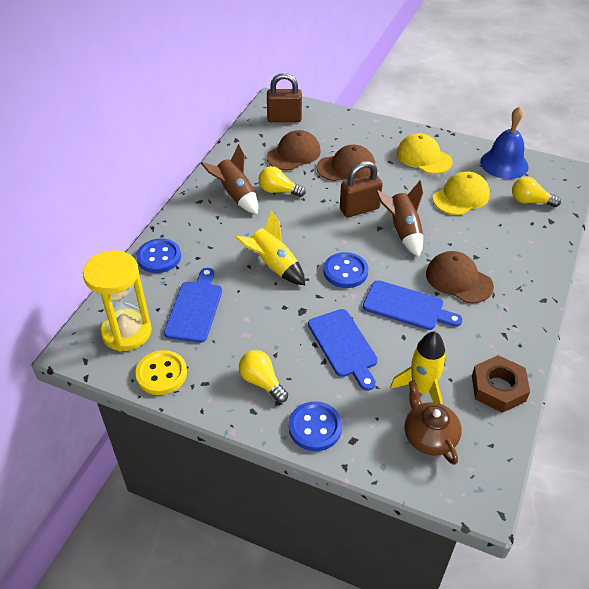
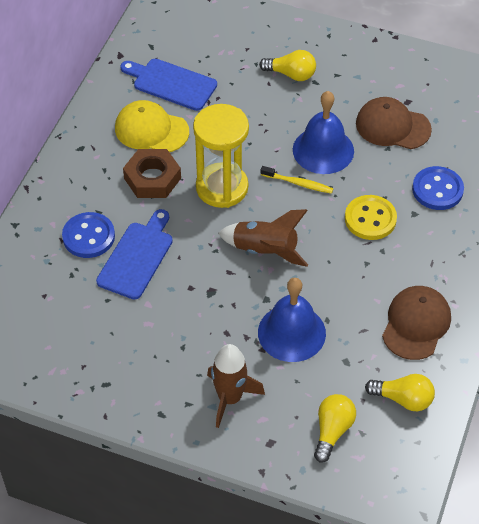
blue bell: [480,107,529,179] = 1 -> [258,278,326,362] [293,91,354,174] = 2
blue button: [136,239,181,273] [289,401,342,451] [324,252,368,288] = 3 -> [62,212,115,258] [412,166,464,210] = 2
blue cutting board: [164,268,222,343] [308,309,378,391] [363,280,462,330] = 3 -> [96,209,173,300] [120,59,217,111] = 2
brown cap: [267,130,321,170] [317,145,375,181] [426,251,494,303] = 3 -> [356,97,432,149] [382,286,451,360] = 2
brown padlock: [267,73,302,122] [340,161,383,217] = 2 -> none = 0
brown teapot: [404,380,462,465] = 1 -> none = 0
yellow cap: [397,133,453,174] [433,171,490,215] = 2 -> [115,100,189,152] = 1
yellow rocket: [235,210,305,285] [390,331,446,404] = 2 -> none = 0
yellow toothbrush: none = 0 -> [261,166,333,194] = 1

